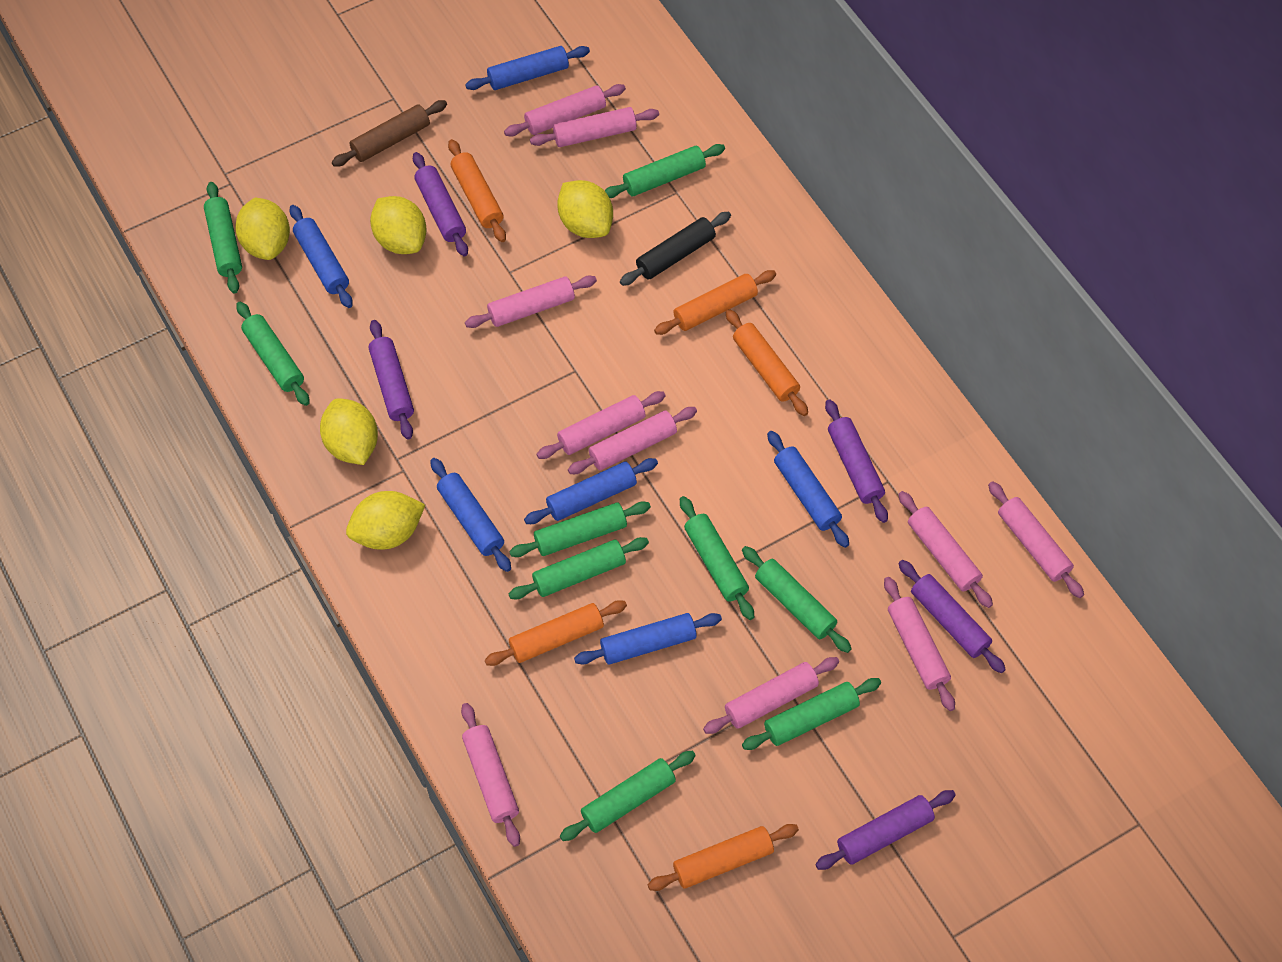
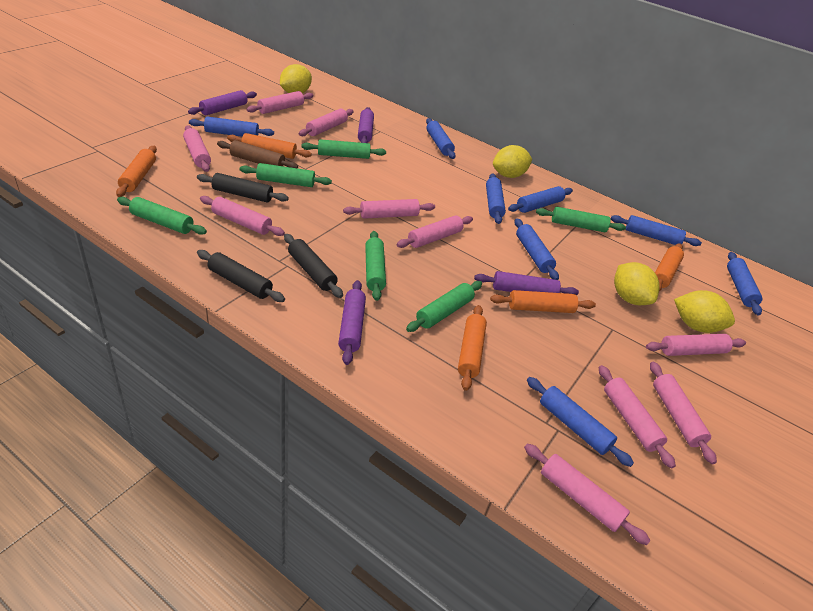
black rolling pin: [620,212,731,286] = 1 -> [197,173,289,203] [197,250,285,302] [284,234,343,298] = 3
blue rolling pin: [290,205,353,308] [430,458,511,572] [465,46,590,90] [524,458,658,524] [574,613,722,665] [767,431,849,548] = 6 -> [189,116,274,137] [426,118,456,159] [486,173,506,224] [508,186,573,213] [515,219,559,280] [527,377,634,467] [611,215,702,246] [727,252,762,315] = 8
green rolling pin: [204,182,242,294] [236,302,310,406] [509,502,651,557] [509,537,649,599] [560,751,696,841] [605,144,725,198] [680,496,754,620] [742,546,852,653] [742,678,881,750] = 9 -> [117,197,207,235] [240,163,332,187] [301,139,386,159] [365,231,386,301] [406,281,482,332] [536,207,626,232] = 6
purple rolling pin: [369,320,414,439] [413,152,468,257] [815,790,956,870] [825,399,888,523] [898,560,1006,673] = 5 -> [188,90,257,115] [338,280,366,365] [358,107,374,143] [474,271,579,295] = 4
yellow lemon: [235,198,290,260] [320,398,378,465] [346,491,425,550] [370,196,427,254] [557,180,613,238] = 5 -> [280,64,312,93] [493,145,532,178] [614,262,660,305] [674,290,735,333] = 4

